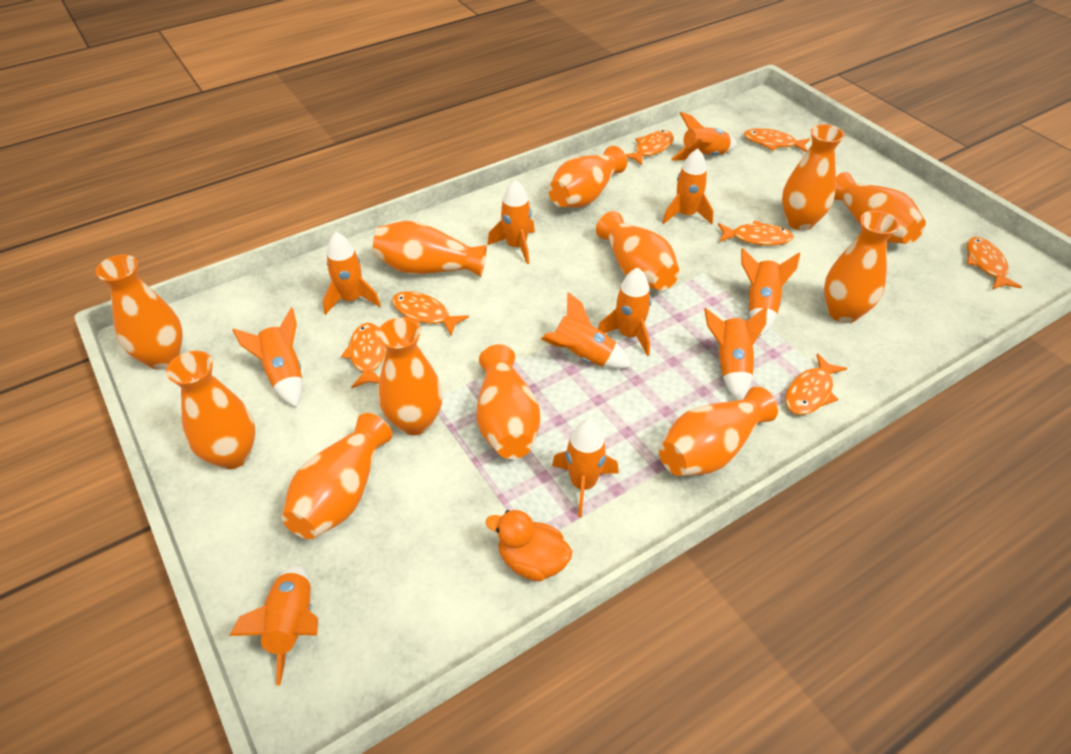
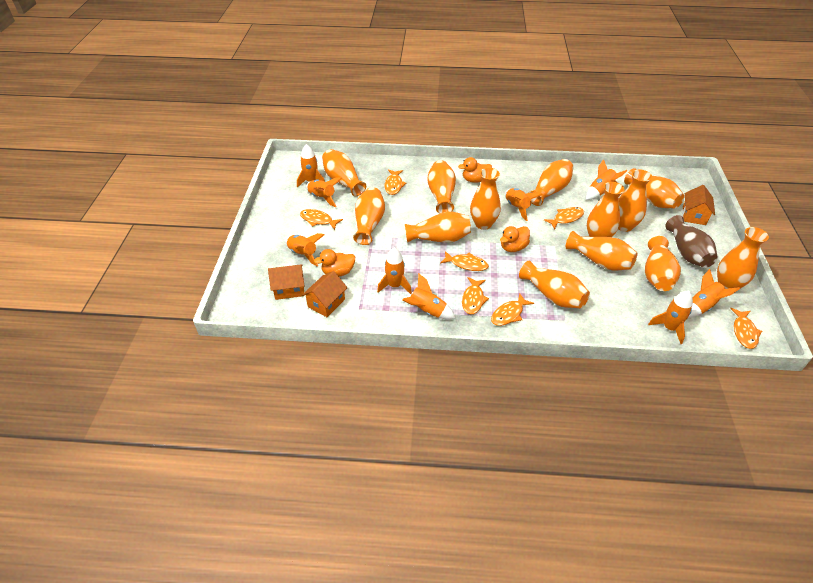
brown vase: none = 0 -> [665,215,718,268] = 1
orange duck: [485,510,572,582] = 1 -> [314,249,355,277] [458,157,492,183] [500,226,530,252] = 3
orange house: none = 0 -> [268,264,305,300] [302,271,348,317] [683,185,715,225] = 3
orange rocket: [229,565,318,685] [232,308,302,407] [323,232,381,315] [487,180,535,264] [541,292,631,369] [552,419,619,517] [598,267,651,356] [662,149,713,224] [671,112,737,160] [704,307,767,400] [741,248,800,336] = 11 -> [285,233,324,266] [297,144,325,188] [306,177,342,207] [377,248,412,294] [403,273,456,320] [505,188,543,221] [586,159,628,200] [648,290,693,344] [688,269,740,318] = 9
orange vase: [96,255,183,370] [166,351,255,470] [282,413,392,539] [373,221,487,277] [377,318,442,435] [477,344,540,459] [548,146,627,208] [596,211,680,290] [659,386,778,476] [782,124,845,231] [824,211,899,323] [834,172,926,244] = 12 -> [322,149,366,196] [353,187,385,245] [405,212,471,243] [427,160,456,213] [470,168,501,230] [519,261,590,308] [529,159,574,206] [566,231,638,270] [587,182,625,237] [618,170,652,232] [624,168,684,209] [645,236,681,291] [717,227,769,289] = 13

